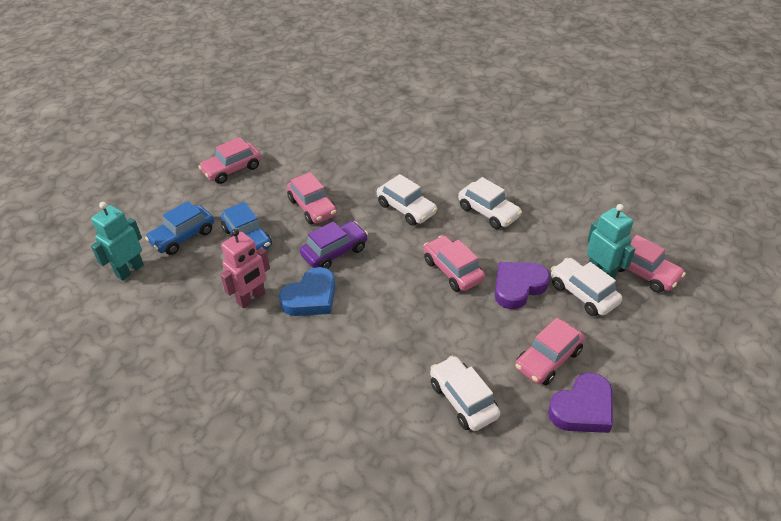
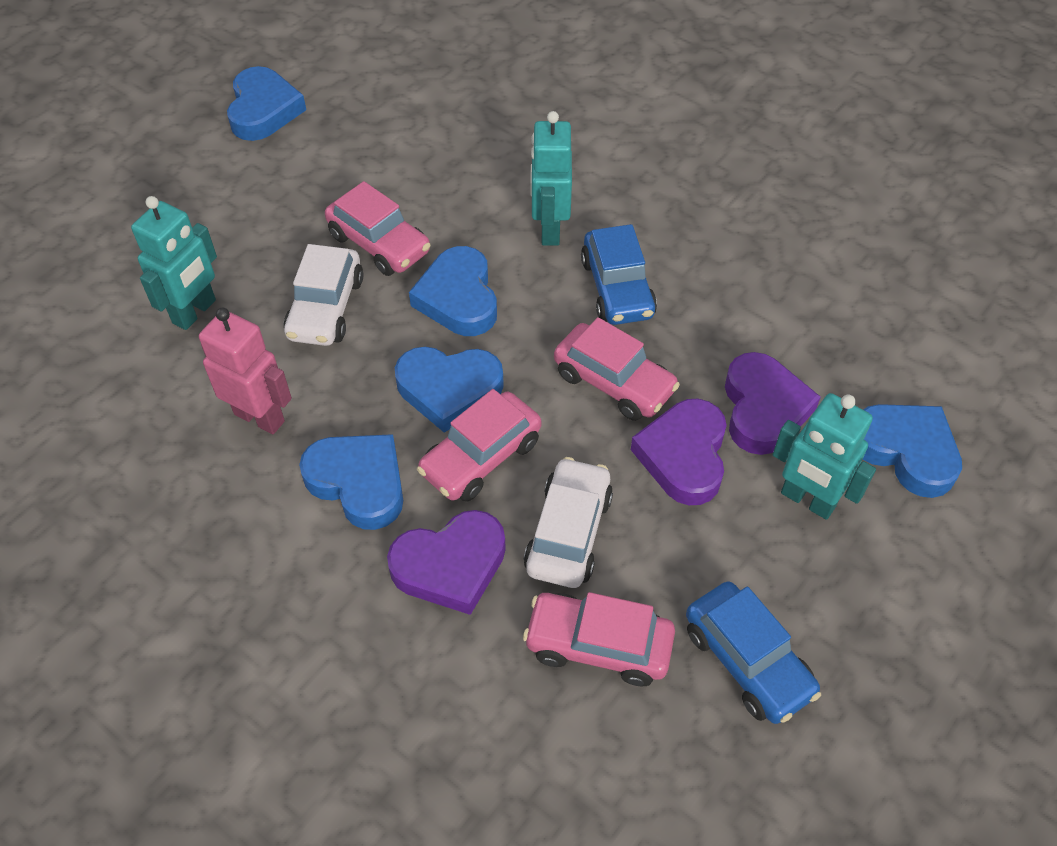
blue heart: [279,267,336,316] = 1 -> [227,66,306,141] [299,434,403,530] [395,347,504,433] [409,246,497,336] [863,404,962,498] = 5
pink car: [198,137,261,184] [287,172,337,224] [424,235,485,292] [515,318,585,385] [618,235,686,293] = 5 -> [325,181,431,276] [417,389,541,502] [523,592,675,686] [554,317,680,421] = 4
purple car: [300,221,368,269] = 1 -> none = 0
purple heart: [495,262,550,309] [548,373,613,433] = 2 -> [387,510,506,615] [631,399,727,505] [725,352,821,455] = 3
turquoise robot: [91,202,144,281] [587,204,635,279] = 2 -> [131,196,217,330] [530,111,572,246] [773,393,876,520] = 3
white car: [377,174,437,226] [430,356,500,431] [458,177,522,229] [551,258,622,316] = 4 -> [284,244,363,346] [524,457,613,588] = 2

